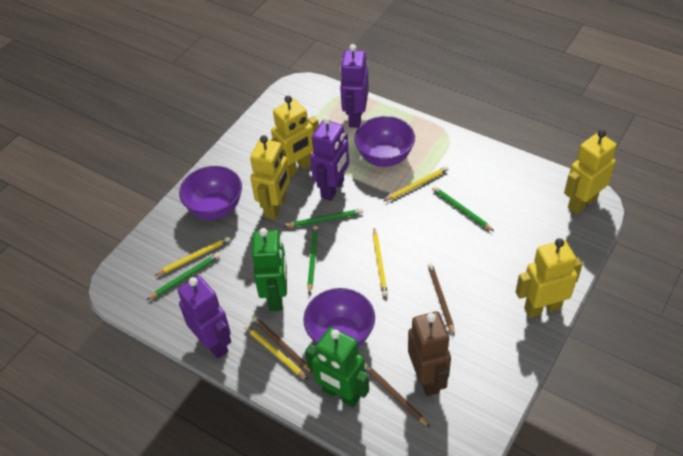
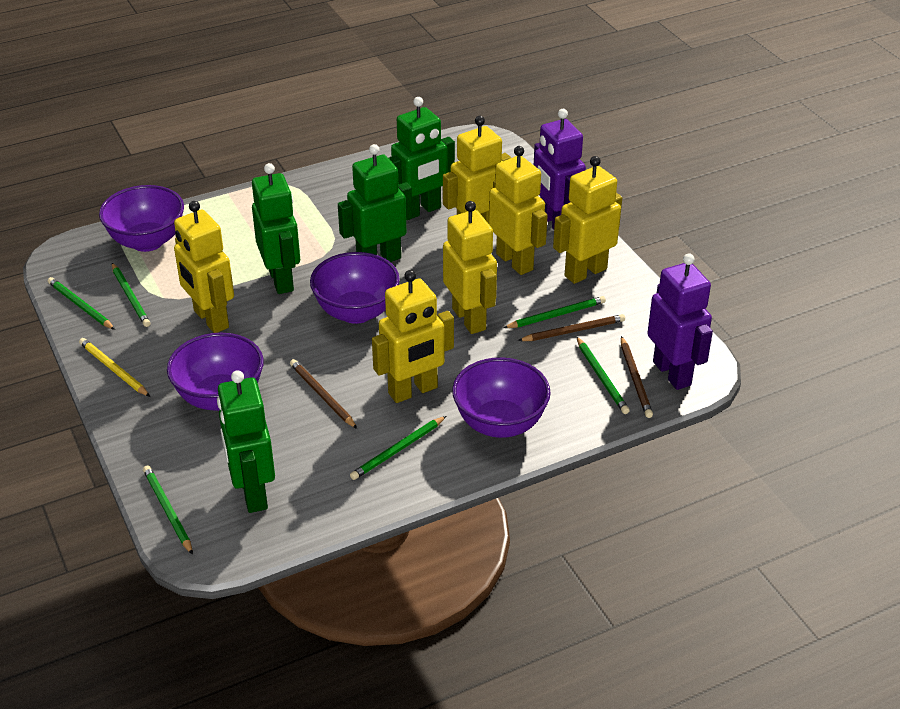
brown robot: [408,311,451,396] = 1 -> none = 0
green pencil: [147,253,219,300] [284,209,363,227] [307,226,318,294] [432,186,494,231] = 4 -> [48,277,115,330] [112,263,151,327] [143,465,193,555] [350,416,446,480] [504,296,606,328] [576,336,630,414] = 6
green robot: [252,228,287,311] [305,327,369,408] = 2 -> [217,370,275,513] [252,163,300,294] [338,144,412,262] [389,97,455,220] = 4
purple bowl: [179,166,242,220] [303,288,375,347] [354,116,415,167] = 3 -> [99,185,184,252] [167,333,264,411] [310,252,400,324] [452,357,551,438] = 4
purple robot: [178,276,231,359] [310,116,349,201] [340,44,369,128] = 3 -> [534,109,586,229] [647,253,713,390] = 2
yellow pencil: [154,237,230,276] [244,325,308,380] [373,229,388,296] [383,166,449,202] = 4 -> [79,338,150,397] = 1
yellow robot: [250,135,290,220] [271,96,319,177] [516,238,583,318] [564,130,617,214] = 4 -> [174,201,234,333] [372,270,454,403] [443,116,511,224] [443,201,497,334] [489,146,548,275] [553,156,622,284] = 6

